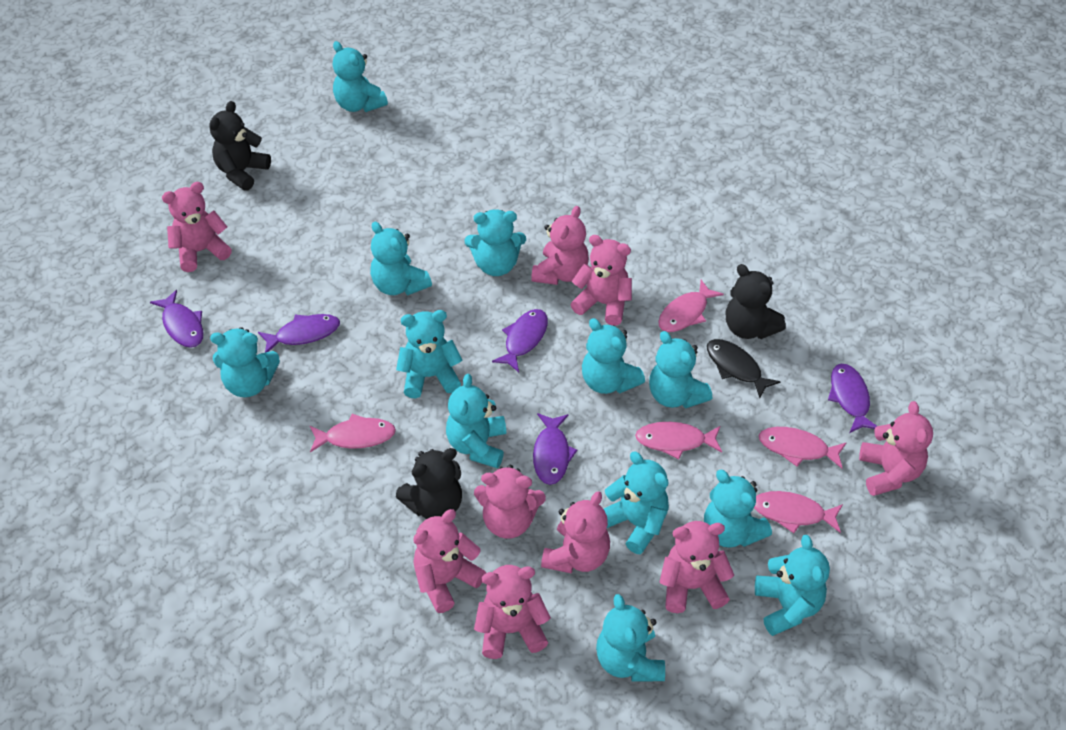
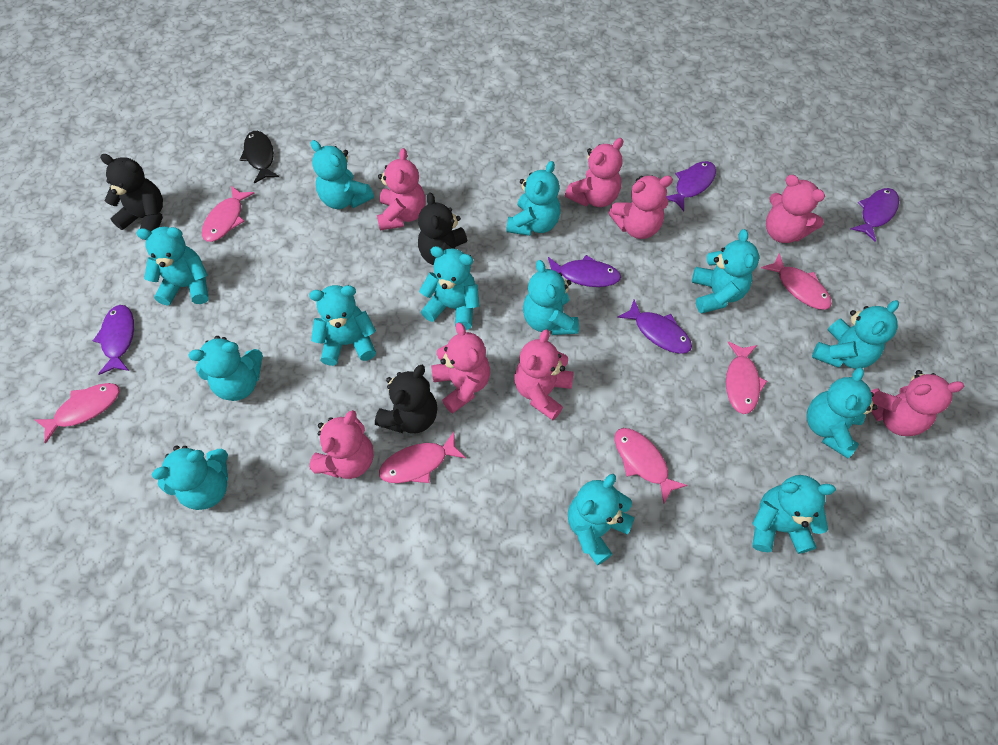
pink fish: [310,414,396,453] [635,422,722,459] [658,280,724,332] [754,491,843,533] [759,427,847,469] = 5 -> [34,383,120,444] [202,186,255,242] [379,432,466,483] [614,428,688,504] [726,342,767,414] [761,253,832,310] = 6
pink teddy bear: [162,182,232,272] [413,509,486,613] [474,465,546,539] [474,565,551,659] [531,206,589,285] [541,491,610,574] [570,235,632,326] [659,521,734,613] [859,401,933,496] = 9 -> [309,410,374,479] [377,148,426,230] [431,322,490,414] [514,329,574,420] [565,138,623,207] [609,175,673,239] [766,175,825,243] [871,370,965,436] = 8
turquoise teddy bear: [210,327,280,397] [333,41,388,112] [370,221,432,295] [396,310,463,398] [446,374,506,468] [465,209,526,276] [582,318,645,394] [596,594,665,681] [604,451,669,554] [649,331,712,408] [704,470,772,548] [755,535,830,636] = 12 -> [136,227,208,306] [152,446,228,510] [189,336,263,401] [309,285,376,366] [311,140,374,209] [419,246,479,330] [506,161,561,236] [523,260,579,335] [568,474,635,565] [692,229,759,314] [752,475,836,554] [807,367,878,458] [812,300,899,369] = 13

